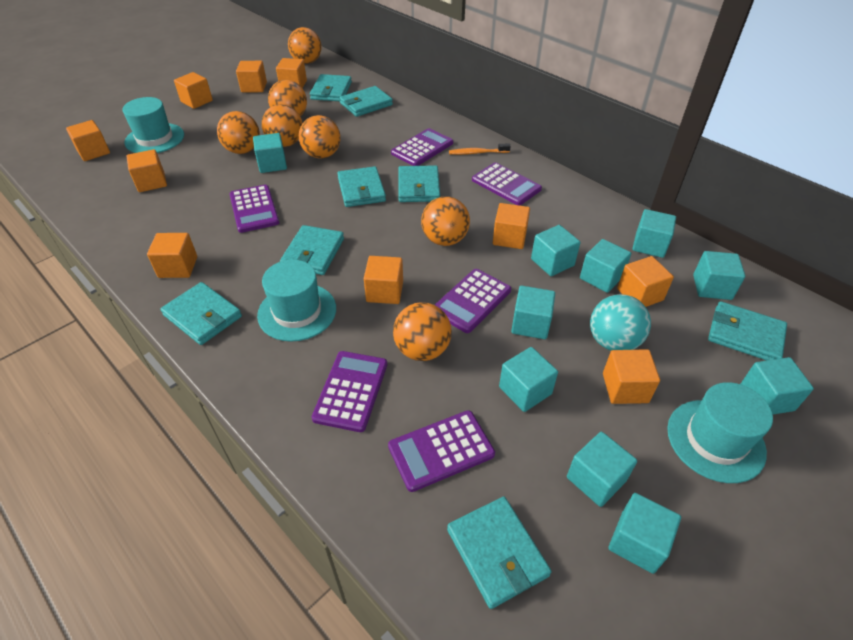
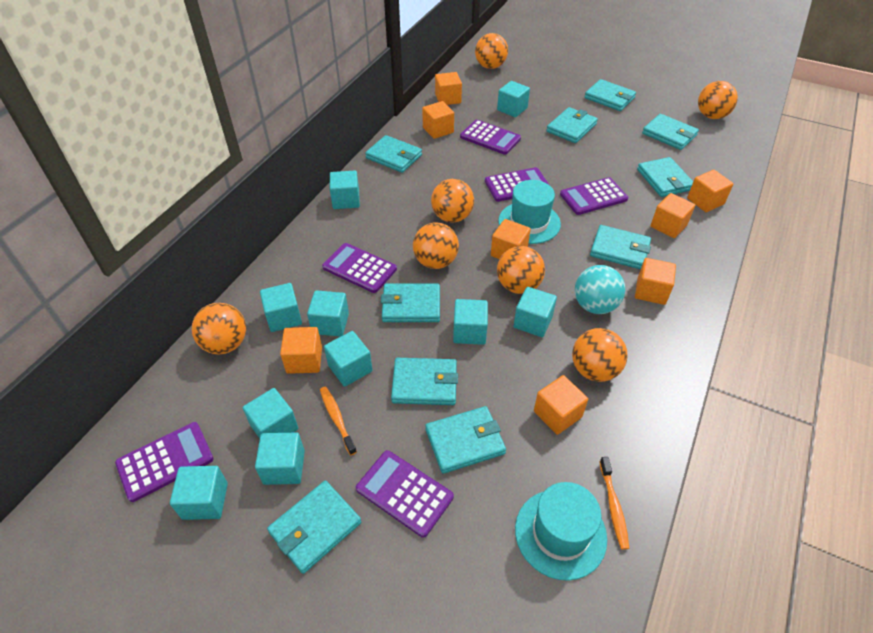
orange cube: [66,120,110,161] [127,149,167,192] [147,233,197,278] [174,72,213,109] [236,61,267,92] [276,58,307,88] [364,256,403,304] [493,203,530,249] [603,349,660,404] [617,256,674,307] = 10 -> [280,327,322,374] [422,101,454,139] [435,72,462,105] [491,219,531,259] [534,375,588,435] [635,258,676,305] [650,193,695,238] [687,170,733,212] = 8
orange toothbrush: [449,143,511,155] = 1 -> [320,387,357,455] [600,457,629,550] = 2
turquoise hat: [122,97,184,153] [257,260,336,342] [667,382,773,483] = 3 -> [498,180,561,244] [515,482,607,581] = 2
turquoise wallet: [160,282,242,345] [280,225,344,275] [310,74,352,101] [337,166,386,207] [339,86,393,117] [398,165,440,202] [447,496,551,609] [708,301,787,361] = 8 -> [267,481,361,574] [365,135,422,173] [381,283,440,322] [391,358,458,405] [425,406,506,474] [546,107,598,143] [584,79,636,111] [590,225,651,269] [637,157,693,197] [642,114,699,150] = 10

